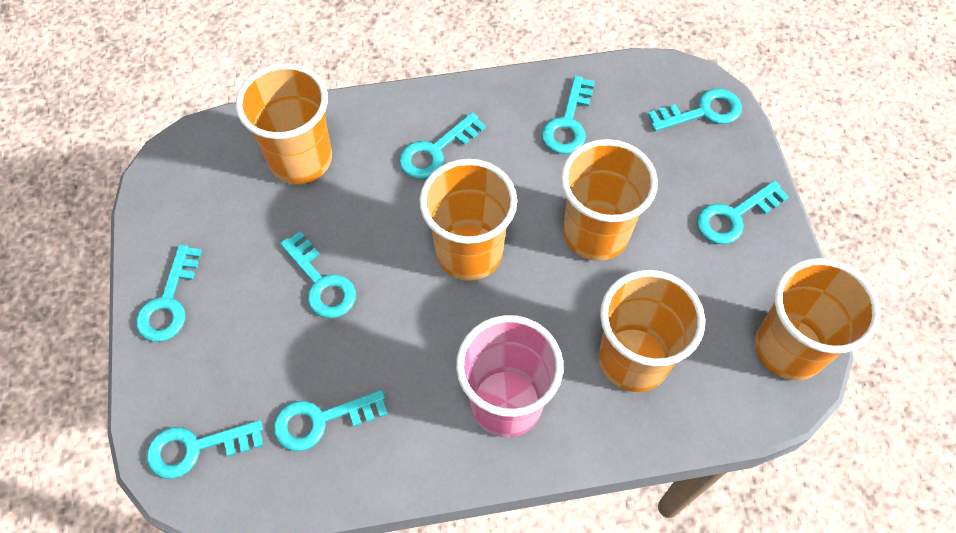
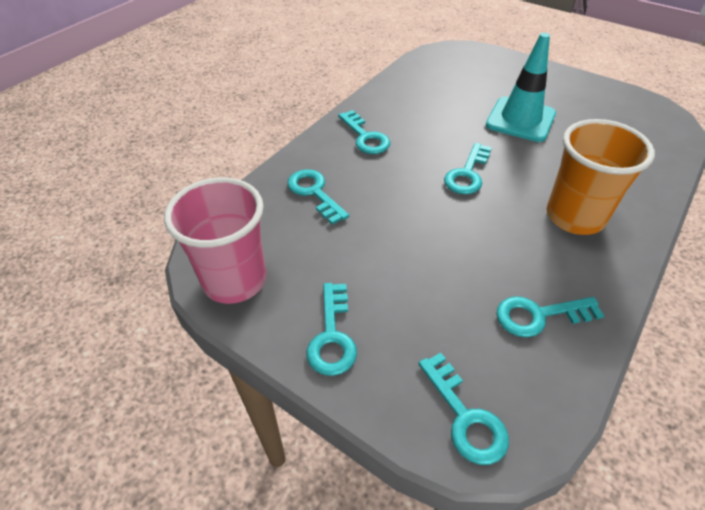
orange cup: [236,63,332,184] [419,159,517,281] [561,139,658,261] [599,270,705,392] [755,258,880,381] = 5 -> [547,119,655,235] = 1
turquoise key: [136,245,202,342] [147,420,264,479] [273,390,388,451] [280,231,356,318] [399,112,486,179] [542,76,595,154] [647,88,742,131] [697,180,789,244] = 8 -> [287,169,349,225] [306,283,357,376] [338,110,390,154] [418,353,509,465] [444,143,492,194] [496,296,604,337] = 6
turquoise traffic cone: none = 0 -> [486,33,556,142] = 1

